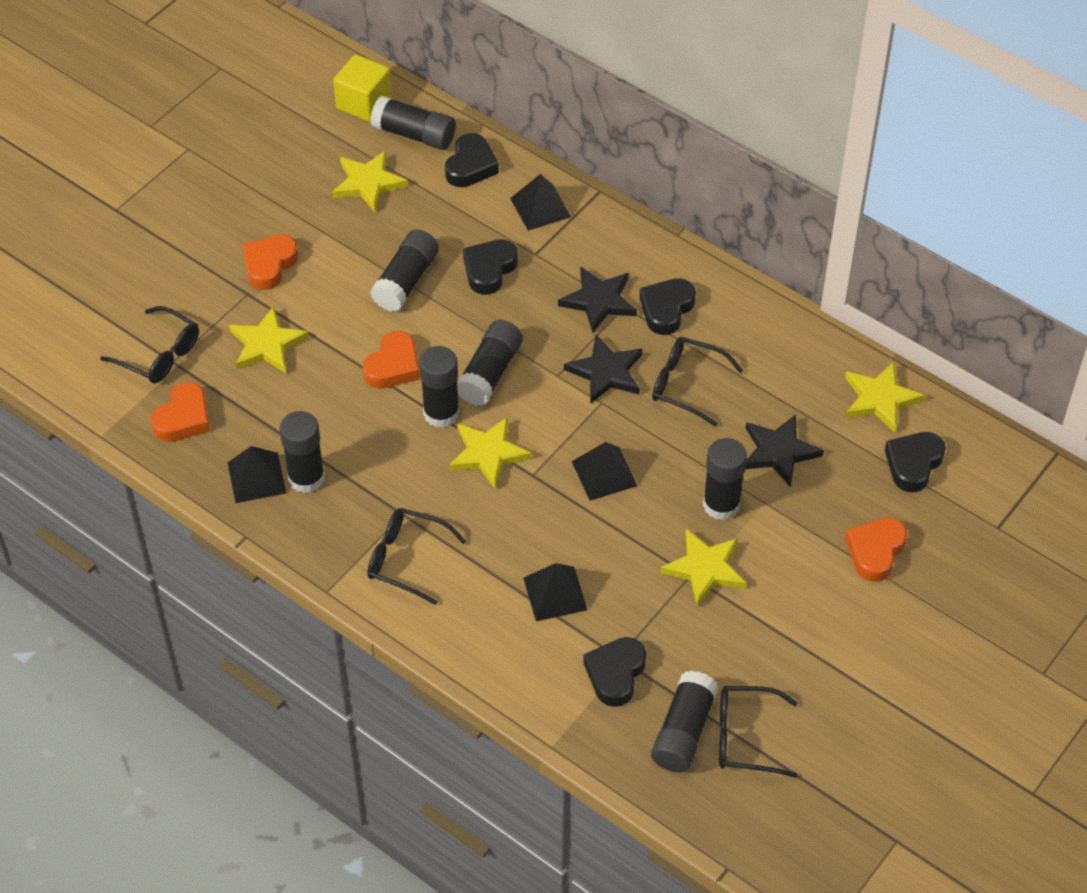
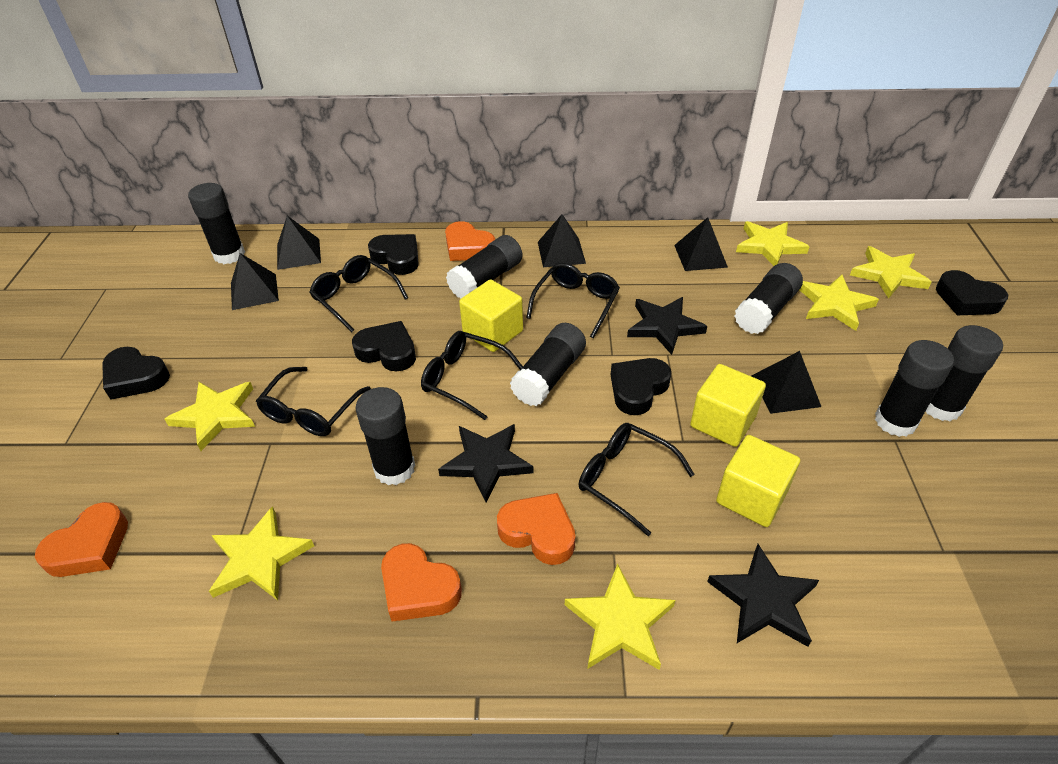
black glasses: [100,306,199,383] [367,508,466,605] [652,337,743,427] [719,686,798,778] = 4 -> [256,367,371,436] [309,255,408,333] [421,331,523,420] [526,263,620,338] [578,423,694,536] = 5
black pyramid: [228,446,286,503] [510,174,571,231] [523,563,587,621] [572,442,637,501] = 4 -> [231,253,279,310] [277,216,321,270] [538,214,586,267] [674,217,728,271] [752,351,821,414] = 5
yellow cube: [333,54,392,122] = 1 -> [459,279,523,352] [690,364,766,447] [716,435,800,527] = 3
yellow star: [229,306,309,373] [332,150,408,212] [449,417,532,489] [660,529,746,607] [845,362,925,433] = 5 -> [165,382,255,451] [209,506,314,600] [565,564,675,670] [736,221,810,266] [799,275,879,331] [850,246,932,299] = 6

